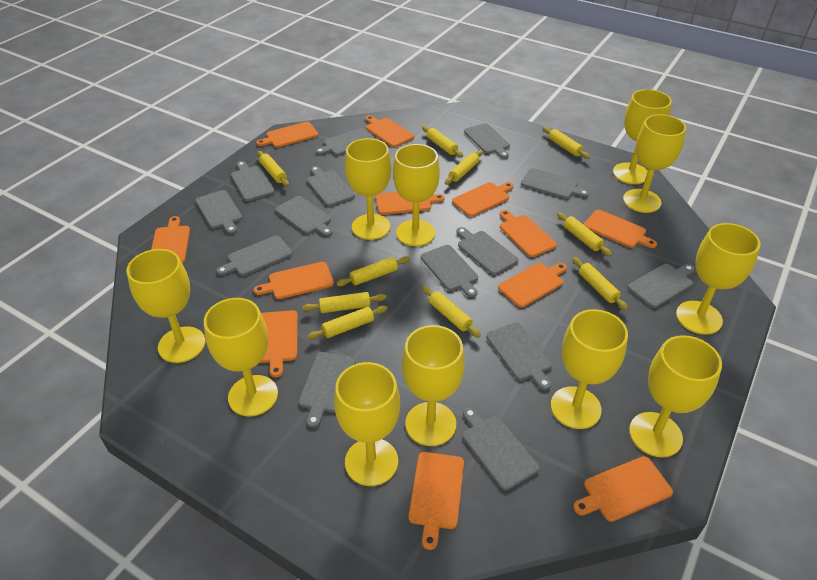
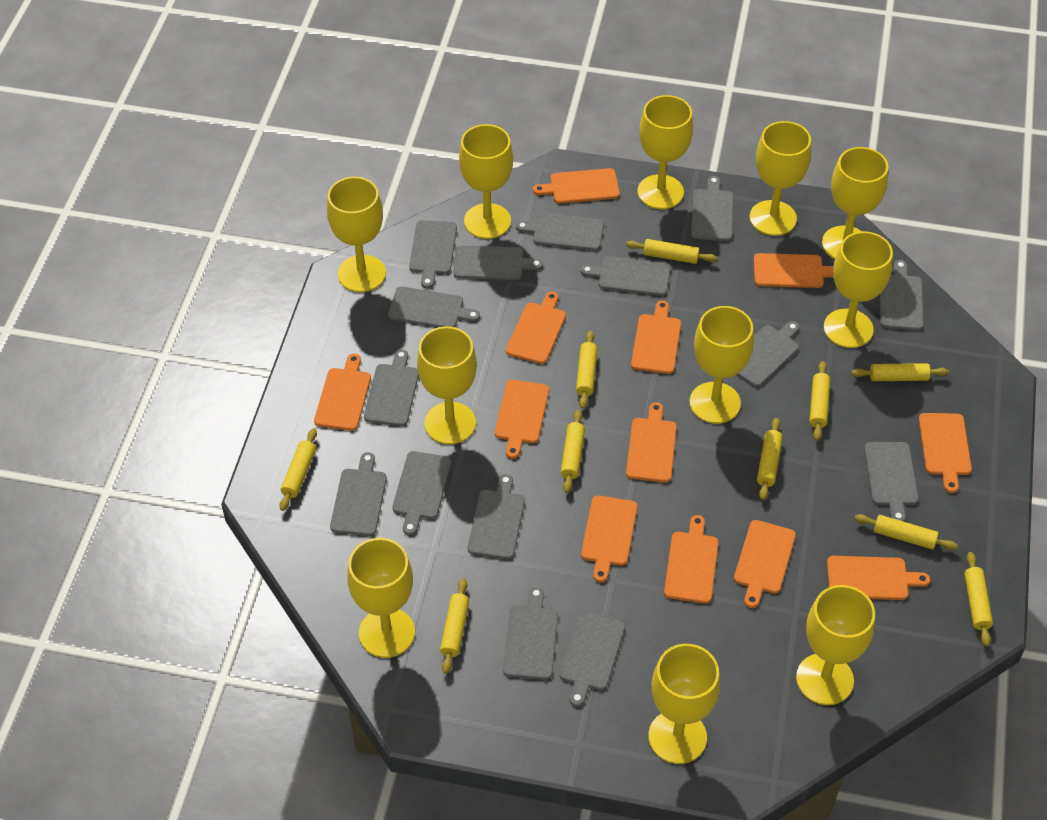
grey cutting board: [196,190,242,234] [217,235,293,276] [231,161,275,201] [275,196,333,236] [299,352,356,428] [307,166,355,206] [316,128,376,155] [421,245,478,298] [456,227,519,275] [463,407,539,490] [464,123,510,159] [486,322,552,390] [521,168,589,199] [628,264,695,308] = 14 -> [330,452,387,536] [364,349,419,426] [388,286,480,327] [392,451,451,535] [409,220,457,288] [454,245,543,280] [468,474,525,559] [503,586,558,680] [516,213,604,251] [559,611,625,707] [580,256,671,296] [691,176,733,241] [737,321,800,387] [864,442,919,522] [880,260,924,331] = 15

